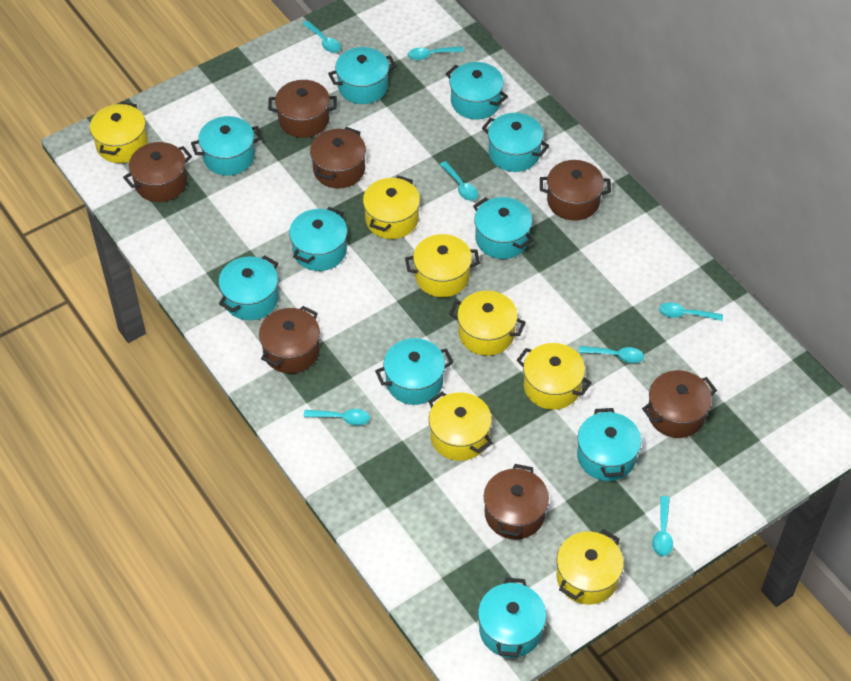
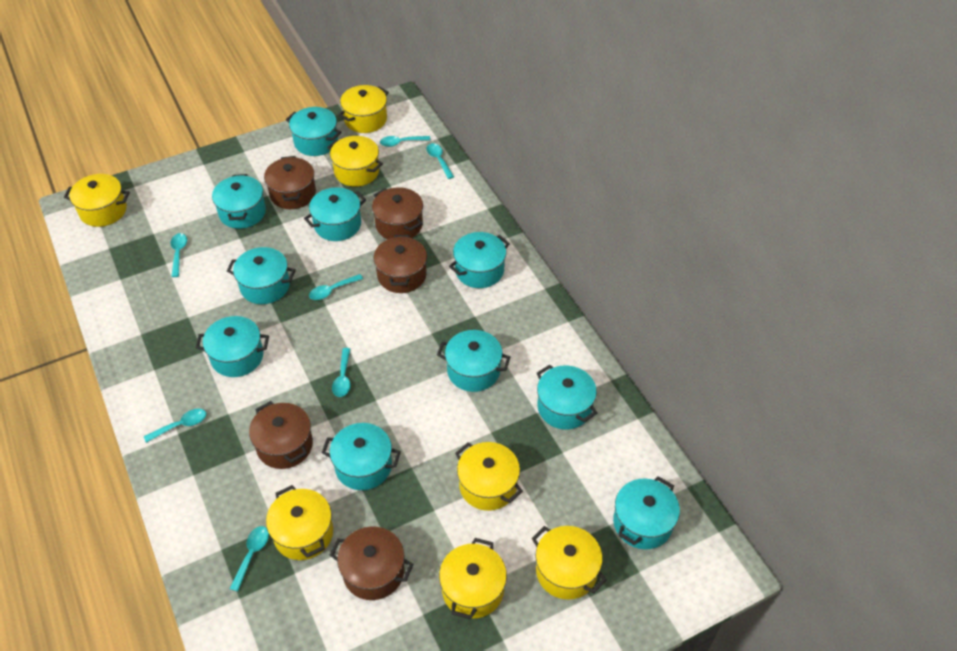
brown pot: [123,142,192,202] [259,306,320,373] [268,80,337,138] [310,127,366,188] [484,464,549,540] [540,160,611,221] [642,370,717,438] = 7 -> [249,401,313,469] [264,156,316,209] [330,526,413,600] [372,187,423,239] [374,235,427,293] = 5

